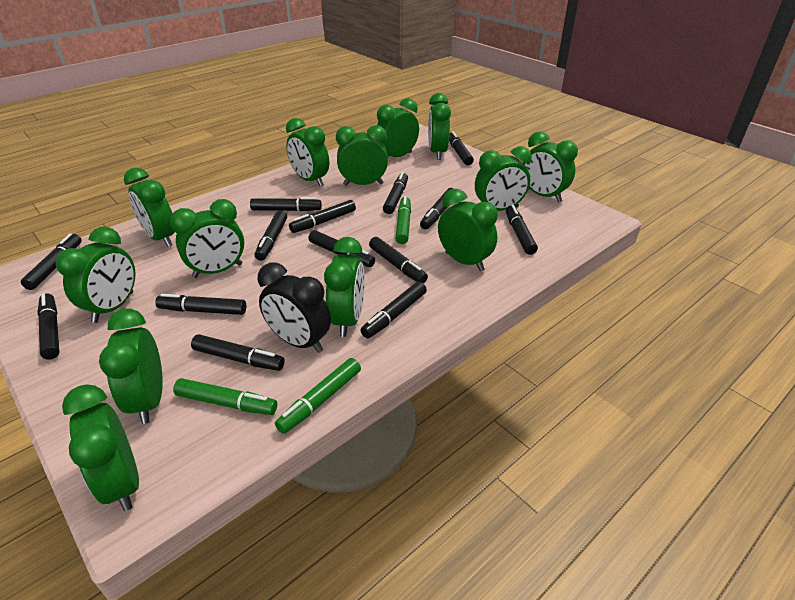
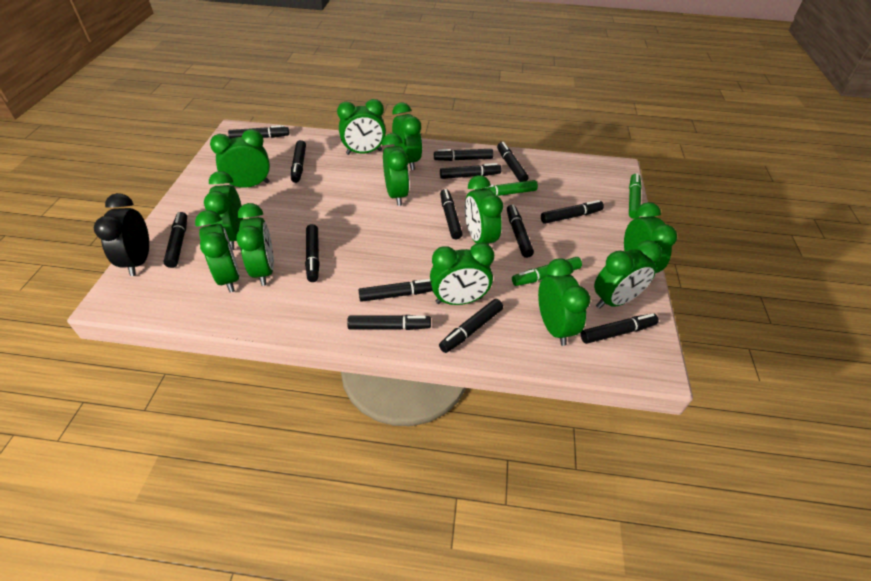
green clock: [56,227,136,323] [62,384,139,511] [99,309,163,424] [124,168,175,247] [170,199,244,278] [286,118,329,186] [324,237,365,337] [336,125,388,186] [377,98,419,157] [428,93,451,160] [438,189,498,271] [475,146,532,211] [523,131,578,202] = 13 -> [195,210,240,293] [204,171,243,250] [210,129,270,188] [236,203,274,286] [337,99,386,155] [382,133,409,206] [392,103,422,170] [430,243,494,305] [465,175,503,245] [538,258,590,346] [594,240,662,309] [624,202,677,273] = 12

